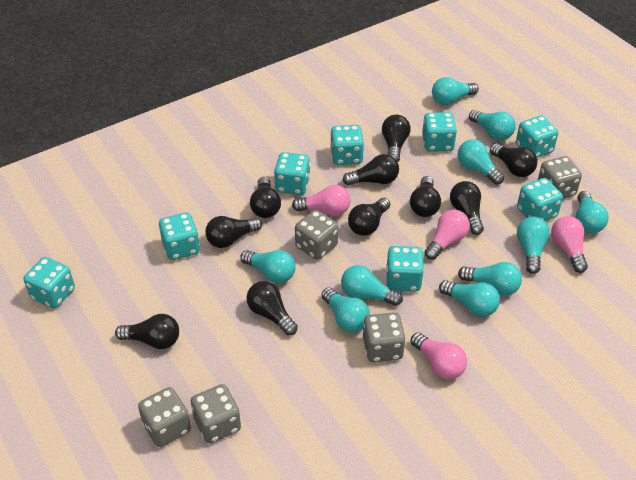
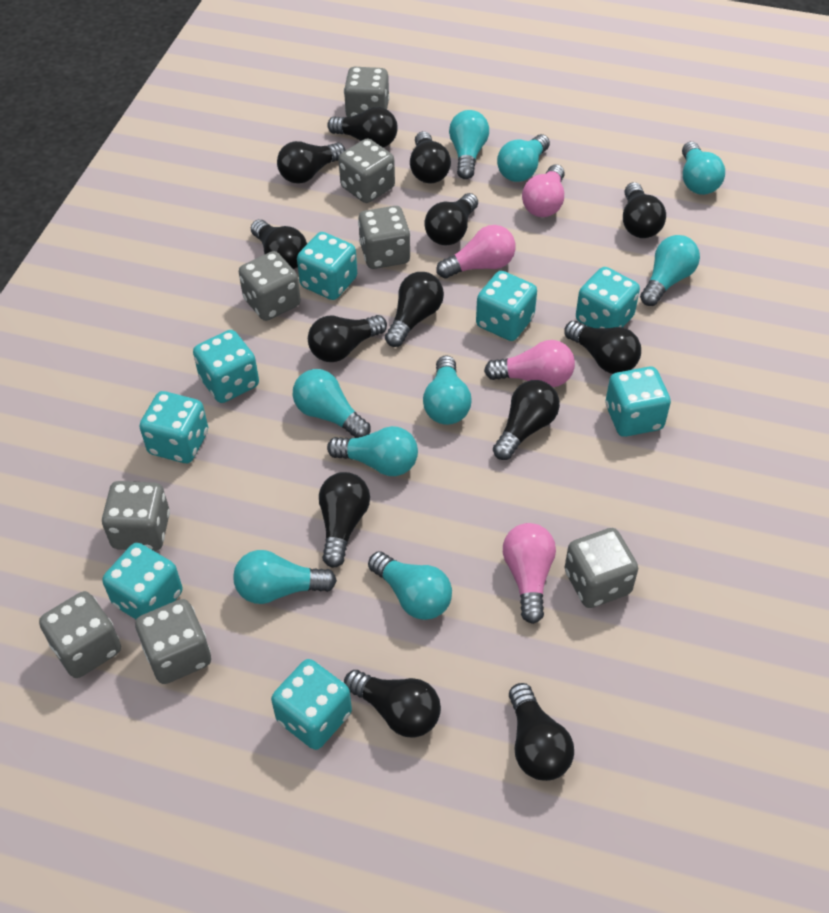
black light bulb: [115,314,179,349] [205,216,262,248] [246,281,298,335] [250,177,281,218] [342,154,399,186] [348,198,390,236] [382,115,411,162] [410,176,441,217] [450,181,484,235] [490,143,537,177] = 10 -> [251,219,307,269] [277,141,346,184] [308,315,387,362] [319,472,370,568] [327,107,398,147] [344,670,441,738] [385,272,444,347] [410,131,451,183] [424,193,478,246] [493,380,560,460] [509,683,574,781] [564,321,641,374] [623,182,666,238] = 13
grey dice: [138,387,191,447] [191,384,241,443] [295,210,338,260] [363,312,406,362] [538,156,582,198] = 5 -> [39,591,121,678] [102,481,170,551] [135,599,211,684] [239,251,301,321] [339,138,395,203] [344,67,390,117] [358,206,410,269] [565,528,638,608] = 8
turquoise light bulb: [241,250,296,283] [321,287,370,332] [341,265,403,306] [432,77,479,105] [439,280,500,317] [458,139,504,185] [458,262,522,296] [469,110,516,140] [517,217,550,274] [576,191,609,233] = 10 -> [233,550,337,604] [293,369,370,438] [327,426,418,476] [368,551,452,620] [423,355,471,425] [449,110,489,179] [497,134,550,182] [640,235,700,306] [682,142,725,195] = 9

